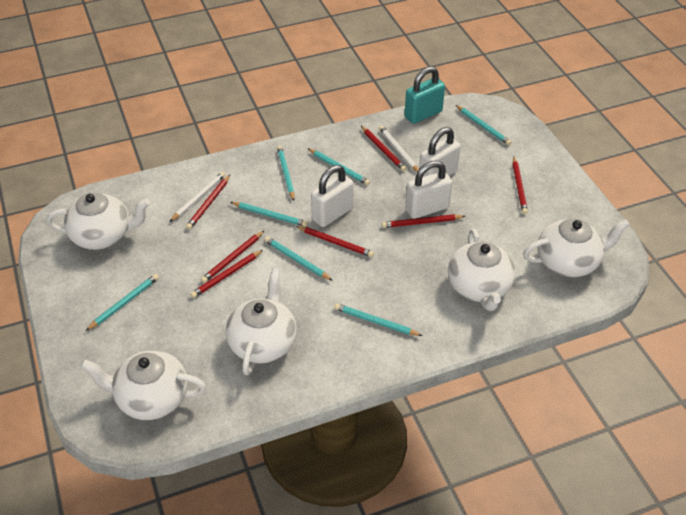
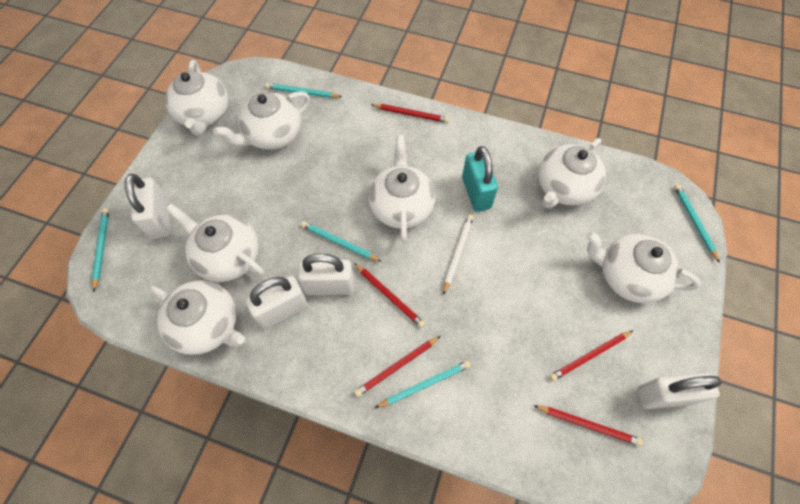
red pencil: [186,175,230,230] [190,250,263,298] [201,231,264,283] [296,226,374,257] [361,126,407,172] [382,214,465,228] [513,157,528,214] = 7 -> [354,263,425,328] [354,336,441,397] [371,104,449,123] [533,405,643,446] [550,331,633,381] = 5
turquoise pencil: [86,274,159,331] [230,202,308,227] [264,236,333,281] [277,146,295,201] [307,148,370,185] [334,303,422,336] [456,105,512,146] = 7 -> [92,208,109,292] [266,83,342,98] [301,221,382,262] [375,361,471,408] [674,184,720,263] = 5
white padlock: [311,165,354,227] [405,160,452,219] [419,127,461,177] = 3 -> [125,174,170,239] [245,276,308,329] [298,254,354,295] [637,373,722,409] = 4
white pencil: [170,172,225,222] [379,126,419,172] = 2 -> [443,214,474,295] = 1
white teapot: [46,192,150,250] [80,350,207,420] [226,268,297,375] [448,229,515,311] [523,218,630,277] = 5 -> [149,280,245,355] [165,60,229,136] [166,204,265,282] [213,91,310,150] [369,135,435,243] [538,138,606,208] [586,231,701,303] = 7

